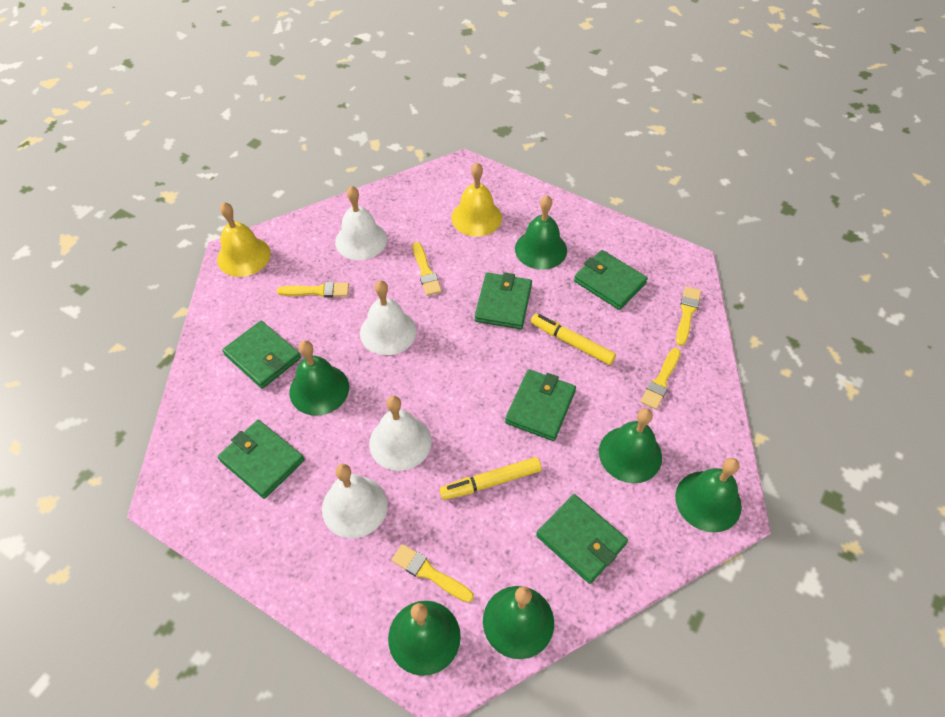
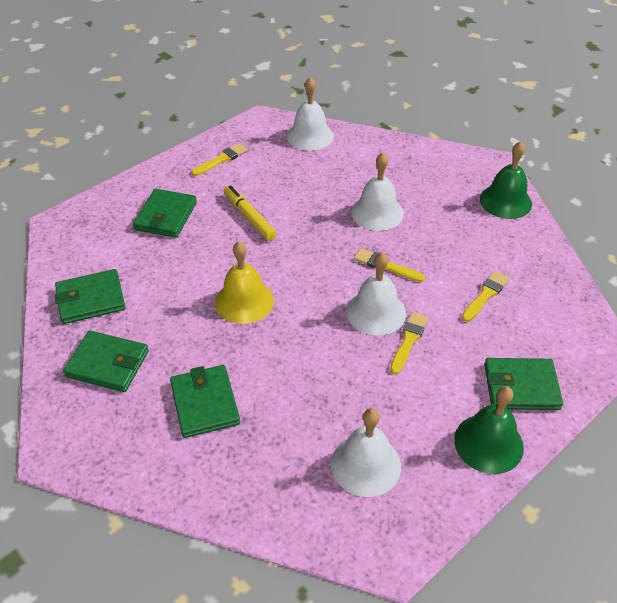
green bell: [289,340,349,416] [388,601,461,676] [483,586,554,659] [515,195,567,270] [599,408,662,483] [675,458,742,533] = 6 -> [454,386,524,474] [480,141,532,219] = 2
green wallet: [218,420,304,499] [222,321,301,389] [475,272,532,329] [505,369,576,441] [536,494,628,584] [574,250,648,310] = 6 -> [55,269,126,324] [63,330,149,392] [133,189,197,238] [170,365,240,438] [484,358,563,410] = 5
yellow bell: [217,202,271,277] [451,163,502,237] = 2 -> [215,241,274,324] = 1
yellow brush: [277,282,349,298] [392,544,474,603] [413,242,442,296] [641,348,681,409] [676,286,701,346] = 5 -> [191,143,248,176] [354,248,425,282] [390,312,429,375] [462,271,510,322] = 4
yellow marker: [440,457,541,500] [531,313,616,365] = 2 -> [224,185,277,241] = 1

